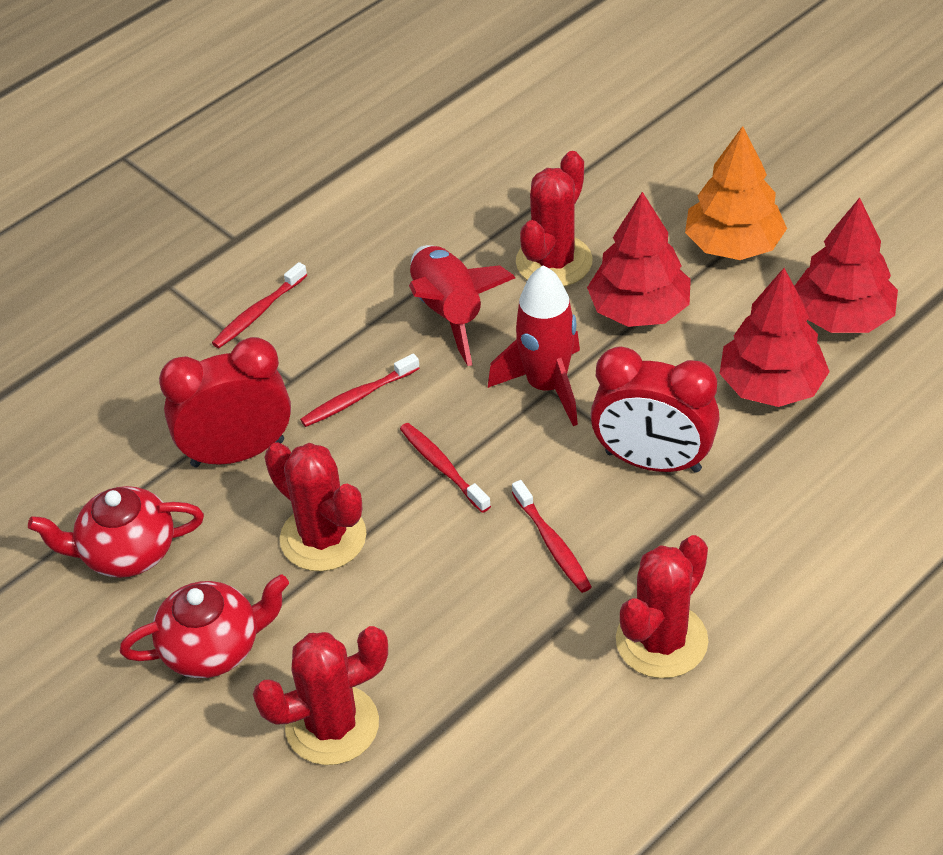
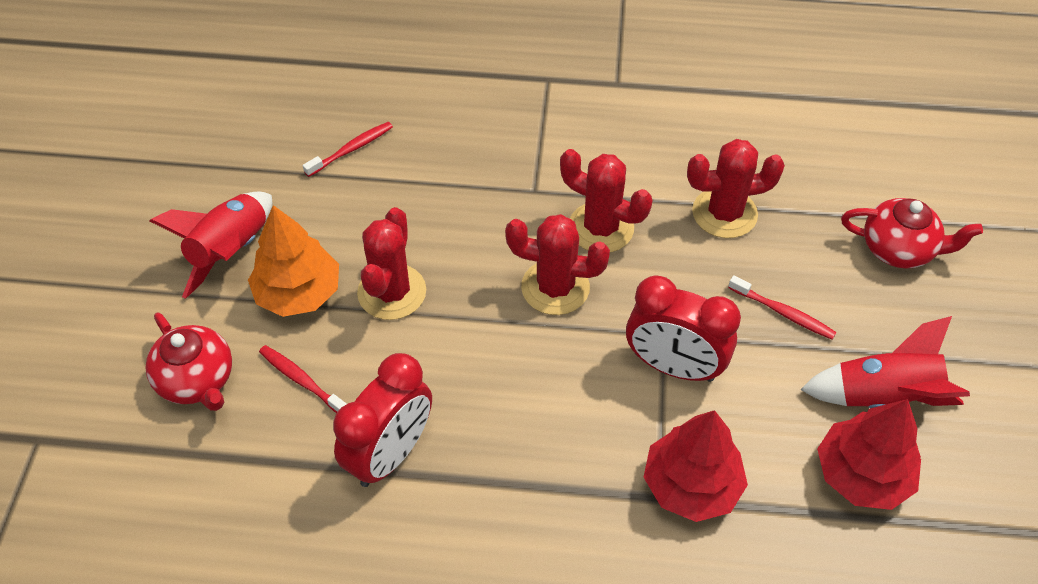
red toothbrush: [212,262,307,348] [300,353,420,427] [400,423,491,513] [512,480,592,593] = 4 -> [259,345,347,413] [303,122,393,177] [728,275,837,340] = 3
red tree: [587,192,691,327] [719,268,830,407] [794,198,898,333] = 3 -> [644,410,748,522] [817,399,921,510] = 2

